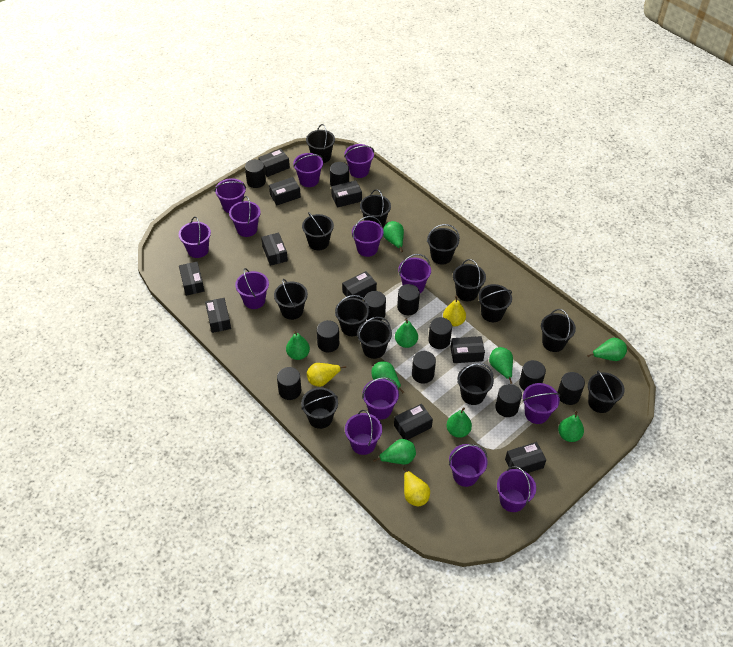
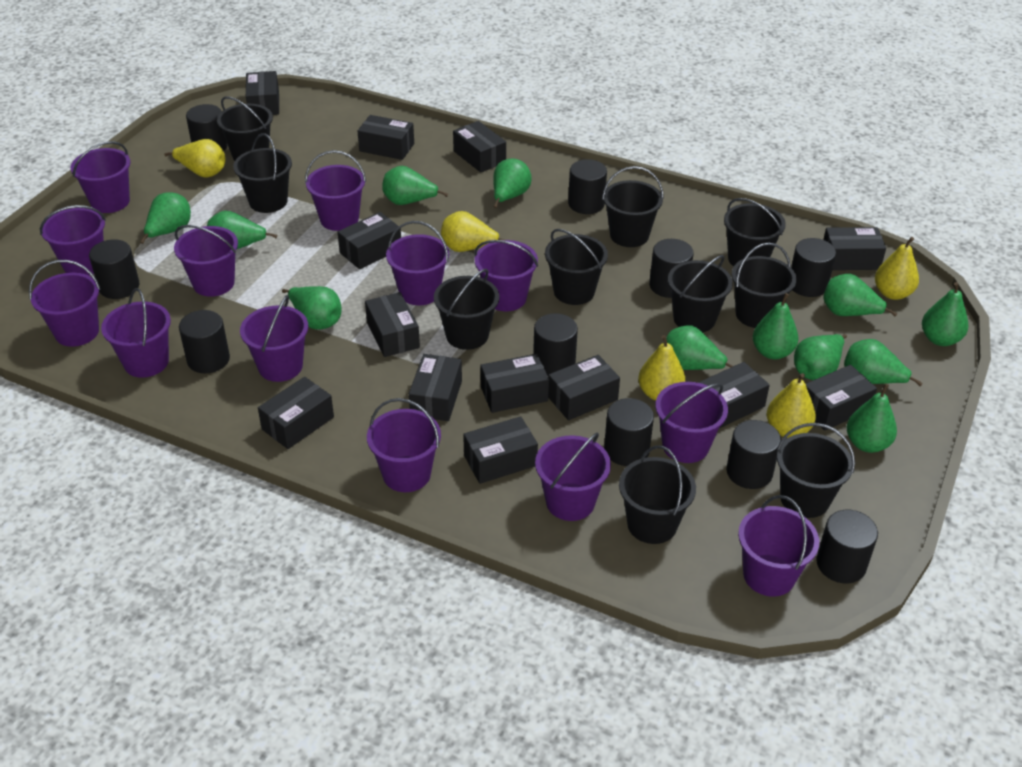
black box: [179,262,204,296] [205,298,231,333] [258,149,290,177] [261,233,288,266] [269,177,301,205] [331,180,362,208] [342,271,377,300] [394,404,433,440] [451,336,485,363] [505,442,546,473] = 10 -> [246,71,279,115] [258,377,334,449] [337,212,401,269] [358,115,414,160] [365,292,420,357] [409,354,462,421] [453,121,506,173] [463,416,538,484] [480,354,549,413] [548,355,620,420] [698,362,770,428] [806,365,877,431] [823,227,886,270] = 13
black bucket: [274,279,308,320] [301,387,338,429] [302,212,334,250] [306,124,335,163] [335,295,369,336] [357,317,392,359] [360,189,391,228] [427,224,460,264] [453,259,486,301] [457,363,494,405] [478,284,512,322] [541,309,576,352] [588,371,625,413] = 13 -> [217,96,273,161] [233,133,292,213] [434,269,499,350] [545,229,608,305] [602,166,664,247] [619,445,696,544] [668,255,733,332] [724,198,786,267] [732,242,797,328] [777,423,855,518] = 10
black cylinder: [245,159,266,188] [277,367,301,400] [317,320,339,353] [330,162,349,186] [364,291,386,320] [397,284,420,315] [412,351,436,383] [428,317,452,349] [495,384,522,417] [519,360,546,391] [557,372,585,405] = 11 -> [89,239,139,299] [179,310,230,373] [186,104,227,151] [533,313,578,376] [568,159,607,214] [604,398,654,466] [649,239,693,298] [726,420,781,489] [791,238,836,297] [816,510,878,583] = 10
green pear: [286,331,310,360] [371,361,404,393] [373,439,416,464] [383,221,404,252] [395,319,418,348] [446,407,472,438] [489,347,513,384] [558,411,584,442] [587,338,627,361] = 9 -> [140,192,191,244] [207,211,277,250] [282,286,342,330] [382,166,448,205] [493,159,531,208] [666,325,733,370] [753,293,799,359] [794,334,847,380] [823,274,897,317] [844,339,923,386] [847,383,897,453] [922,282,968,346] = 12
yellow pear: [307,363,346,387] [403,467,430,506] [443,296,466,326] = 3 -> [164,139,225,178] [441,211,505,252] [638,335,685,401] [767,373,816,438] [875,237,919,300] = 5

